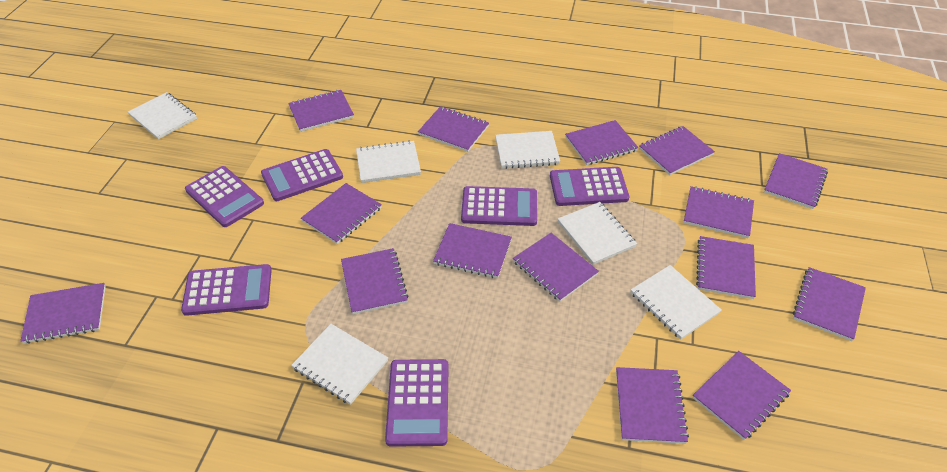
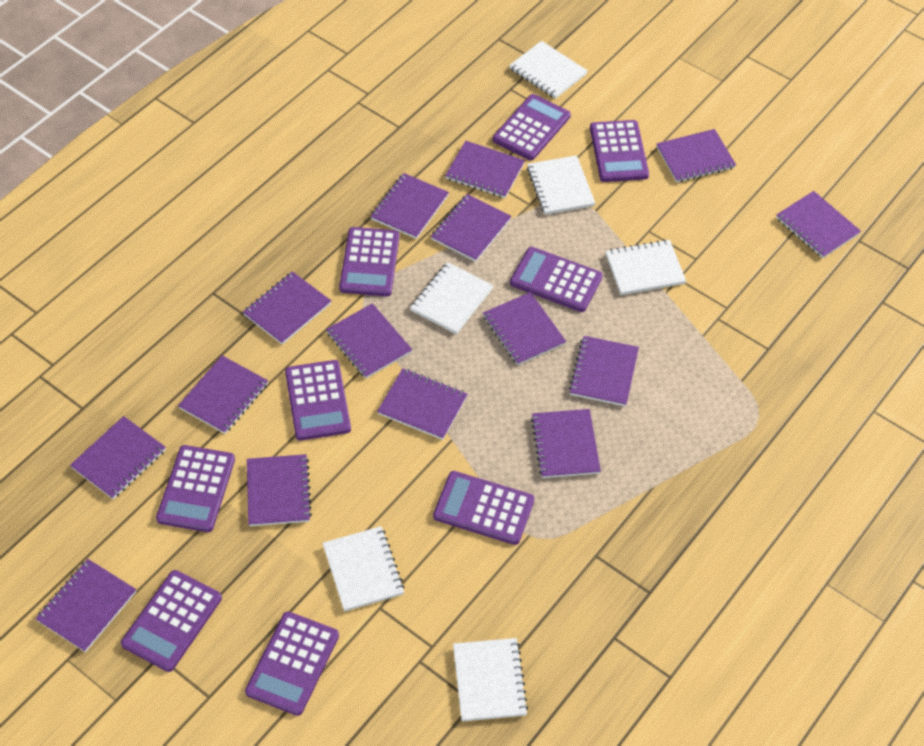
purple calculator: [181,264,272,316] [185,166,264,227] [261,149,343,201] [385,359,449,447] [461,186,537,226] [550,167,629,206] = 6 -> [121,570,222,672] [156,445,235,532] [245,612,339,716] [285,360,351,441] [339,227,400,296] [433,471,534,545] [493,94,571,160] [510,247,603,312] [590,120,649,182] = 9

